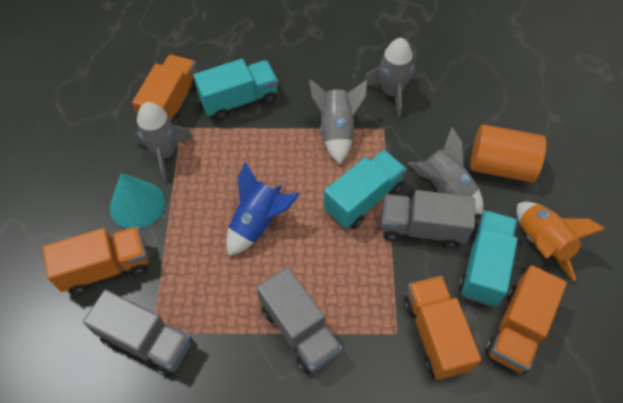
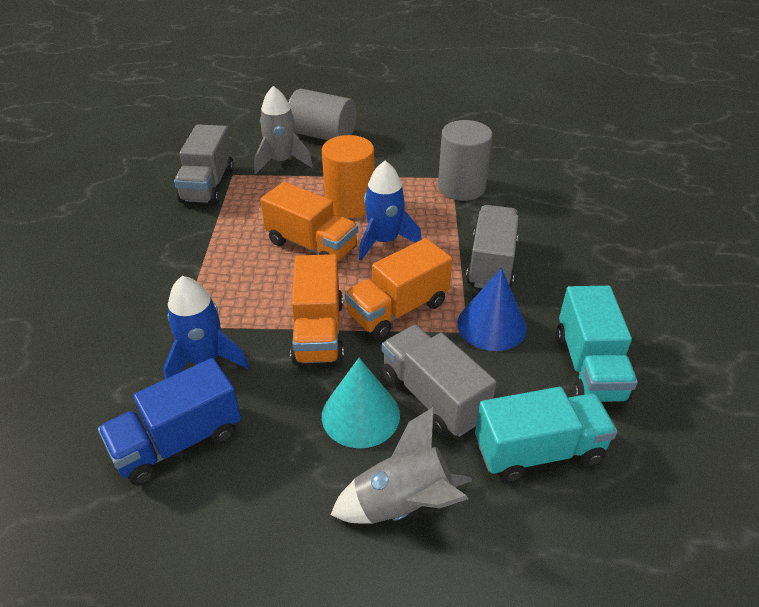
blue cone: none = 0 -> [457,268,527,351] = 1
blue rocket: [226,161,299,256] = 1 -> [163,276,249,379] [359,161,422,261] = 2
blue truck: none = 0 -> [98,358,241,486] = 1
grey cylinder: none = 0 -> [289,89,356,140] [438,120,493,201] = 2
grey rocket: [134,102,194,181] [309,79,368,165] [363,38,415,117] [408,127,484,215] = 4 -> [254,86,313,174] [331,407,472,523] = 2
orange rocket: [516,202,605,281] = 1 -> none = 0
orange truck: [43,226,149,295] [132,55,197,126] [404,276,481,380] [485,265,567,374] = 4 -> [260,182,358,261] [290,254,344,365] [345,238,452,339] = 3
turquoise truck: [194,59,278,120] [324,150,407,229] [459,210,518,306] = 3 -> [475,387,618,482] [556,286,638,402] = 2

